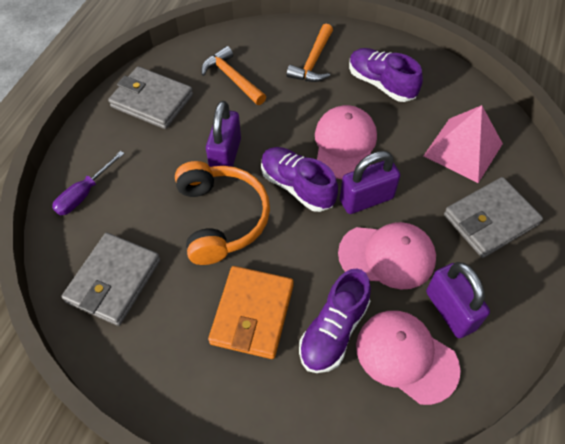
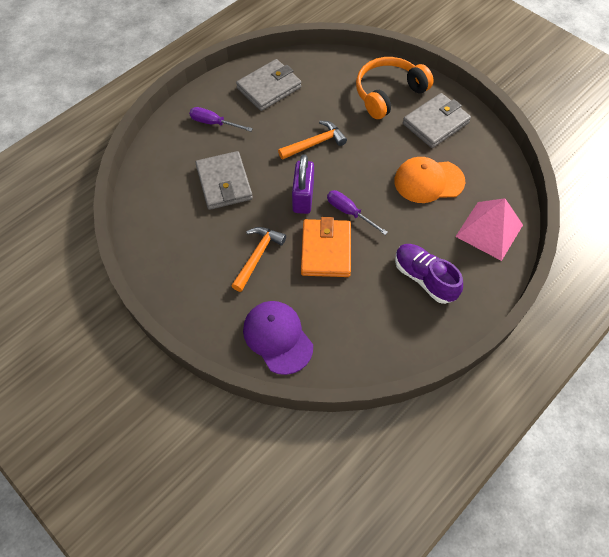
orange cap: none = 0 -> [394,157,465,203] = 1
pink cap: [315,105,377,179] [338,222,436,289] [356,311,461,405] = 3 -> none = 0
purple cap: none = 0 -> [243,301,313,375] = 1
purple padlock: [206,101,241,167] [340,151,401,214] [426,262,490,338] = 3 -> [292,154,314,214] = 1
purple screwdriver: [52,151,125,215] = 1 -> [189,107,253,132] [327,190,388,235] = 2
purple shoe: [261,147,338,212] [299,268,371,373] [349,48,423,102] = 3 -> [395,244,463,304] = 1

